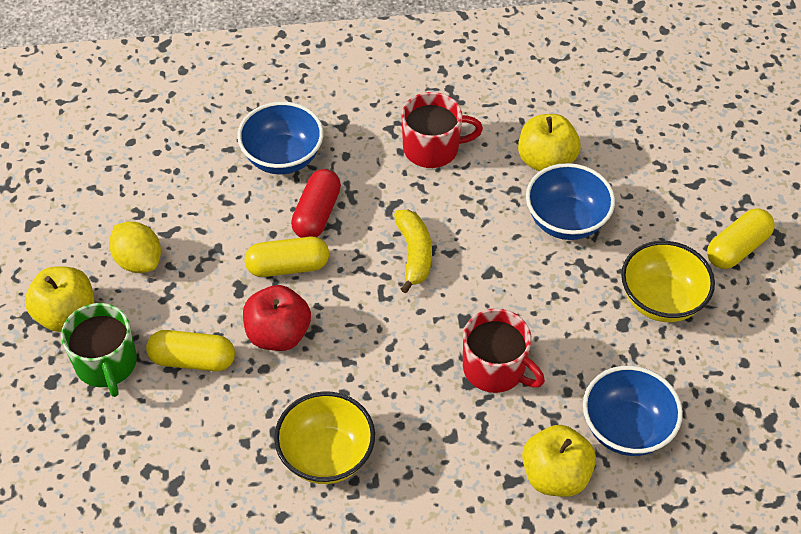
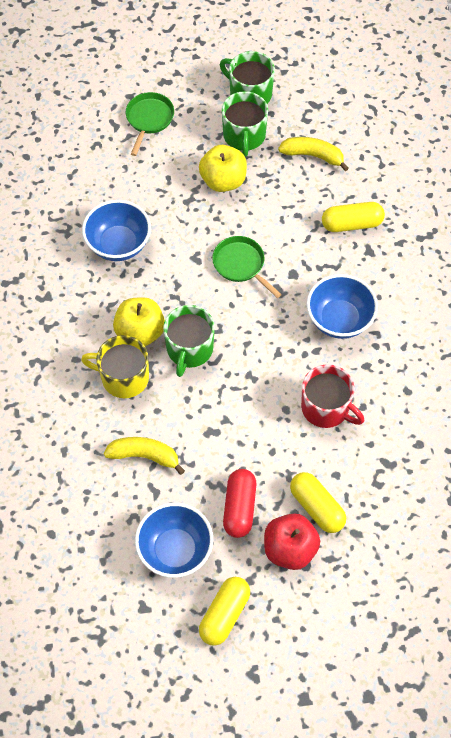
green mug: [61,303,137,397] = 1 -> [163,305,215,377] [220,51,275,104] [222,91,268,157] = 3
green pan: none = 0 -> [126,92,174,156] [212,236,282,298] = 2
red mug: [402,92,483,168] [463,308,545,393] = 2 -> [301,364,364,428] = 1
yellow apple: [25,267,94,332] [518,114,581,172] [522,425,596,497] = 3 -> [113,297,165,346] [199,145,247,192] = 2
yellow banana: [394,210,432,293] = 1 -> [104,437,185,475] [278,137,349,171] = 2
yellow bowl: [274,391,375,484] [621,241,715,322] = 2 -> none = 0
yellow lemon: [109,222,161,273] = 1 -> none = 0
yellow mug: none = 0 -> [81,335,149,398] = 1

